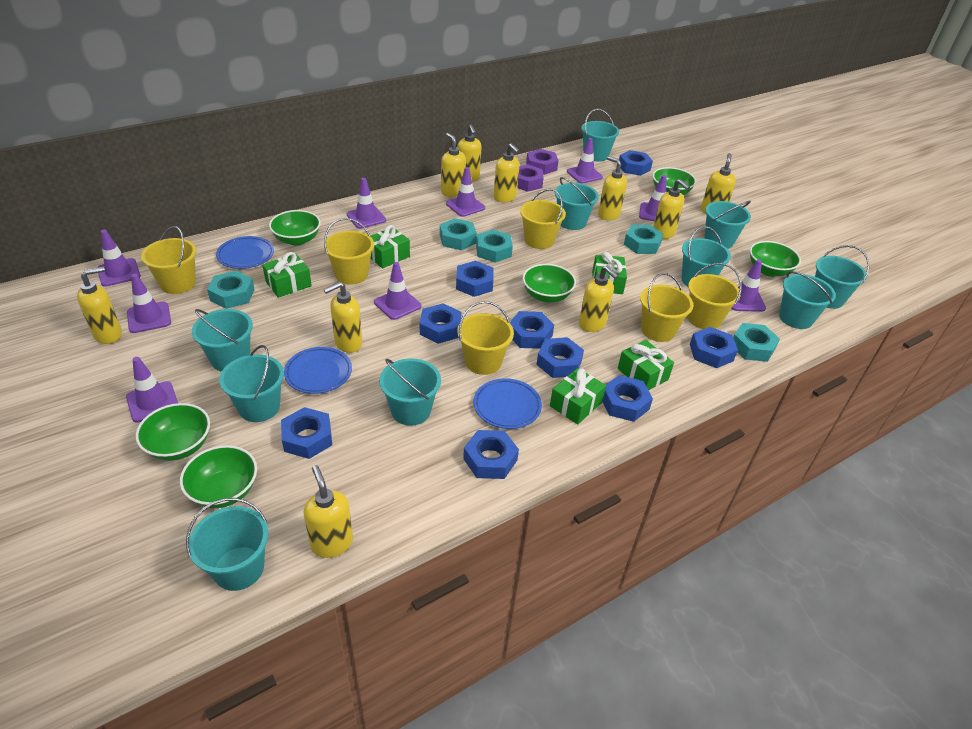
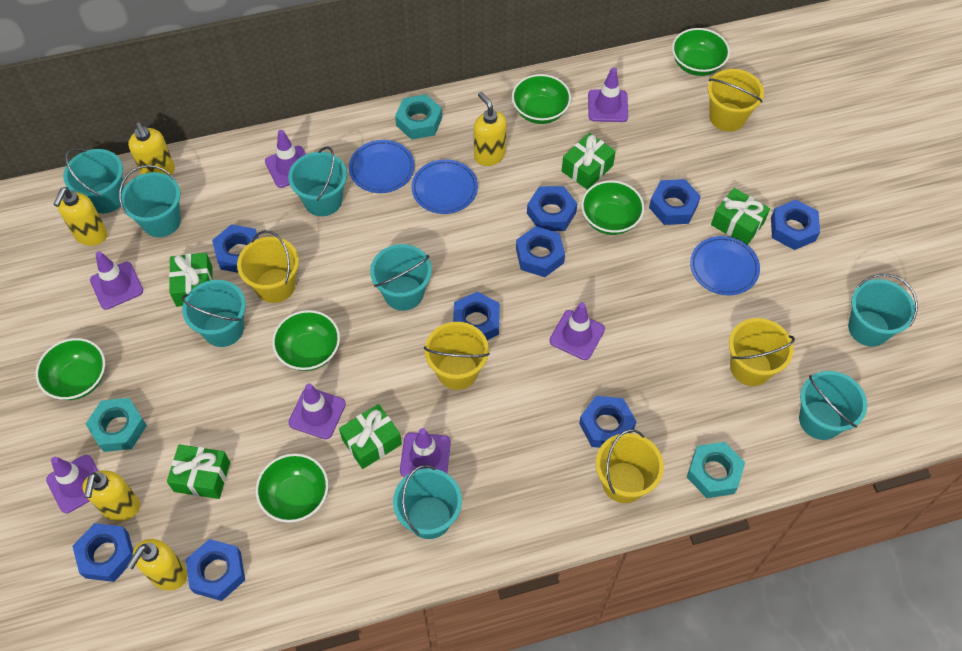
purple nut: [517,164,544,192] [526,149,559,175] = 2 -> none = 0
purple traffic cone: [97,230,141,287] [126,357,178,423] [127,274,171,333] [347,178,386,229] [374,262,421,320] [446,167,485,217] [567,138,603,183] [639,175,666,221] [731,259,766,312] = 9 -> [46,455,98,513] [90,251,143,310] [265,130,306,188] [288,383,346,439] [400,428,451,477] [550,302,605,360] [588,67,628,122] = 7
turquoise bucket: [186,498,269,591] [192,309,253,372] [219,345,284,422] [379,358,441,426] [555,177,599,230] [581,109,619,162] [681,226,731,286] [704,201,751,249] [779,271,836,329] [815,245,870,309] = 10 -> [63,148,124,213] [119,165,181,237] [182,280,246,347] [288,147,347,216] [370,244,432,311] [393,465,462,539] [799,371,867,440] [848,274,918,346] = 8
turquoise nut: [207,271,255,309] [440,218,477,250] [476,229,513,263] [624,225,663,254] [733,323,780,362] = 5 -> [86,398,147,452] [395,94,442,140] [687,442,745,498] = 3
yellow bucket: [141,226,196,294] [324,218,374,285] [457,301,514,375] [520,189,566,249] [640,273,694,342] [688,263,742,329] = 6 -> [237,230,299,303] [424,322,490,390] [596,429,664,503] [708,69,764,132] [729,318,795,386] = 5
yellow soap dispenser: [77,267,122,344] [303,465,353,558] [324,282,362,353] [441,133,466,197] [457,125,482,182] [494,143,520,202] [579,266,619,332] [598,156,627,220] [653,179,690,239] [701,153,736,214] = 10 -> [54,187,107,246] [82,470,140,521] [127,539,188,591] [128,122,175,176] [474,92,507,166] = 5

